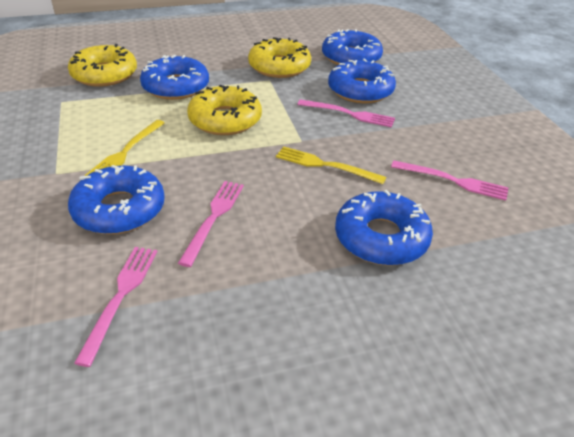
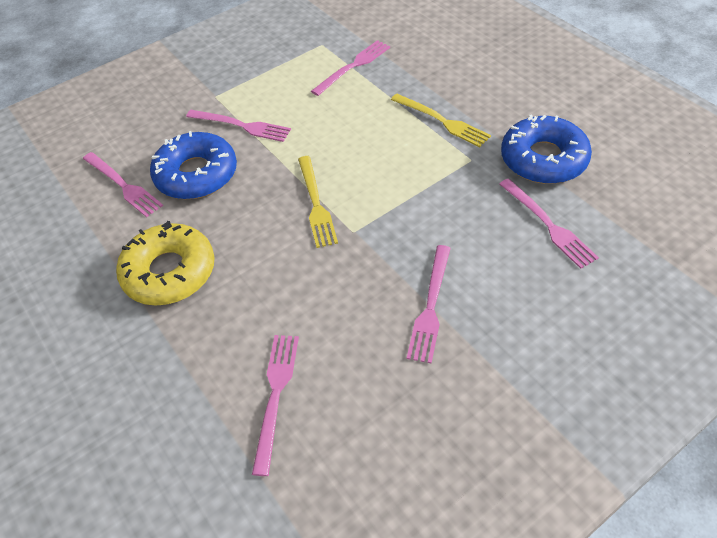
blue donut: [68,165,165,234] [140,55,209,100] [322,29,383,65] [328,59,396,103] [335,190,433,266] = 5 -> [150,131,237,199] [501,115,592,184] = 2
pink fork: [74,247,157,367] [178,181,244,267] [297,99,395,128] [391,161,508,201] = 4 -> [83,152,163,217] [186,110,291,142] [252,335,299,476] [311,40,390,96] [407,245,451,363] [500,178,599,269] = 6
yellow donut: [68,44,137,87] [187,85,262,135] [248,37,311,78] = 3 -> [116,221,215,305] = 1

